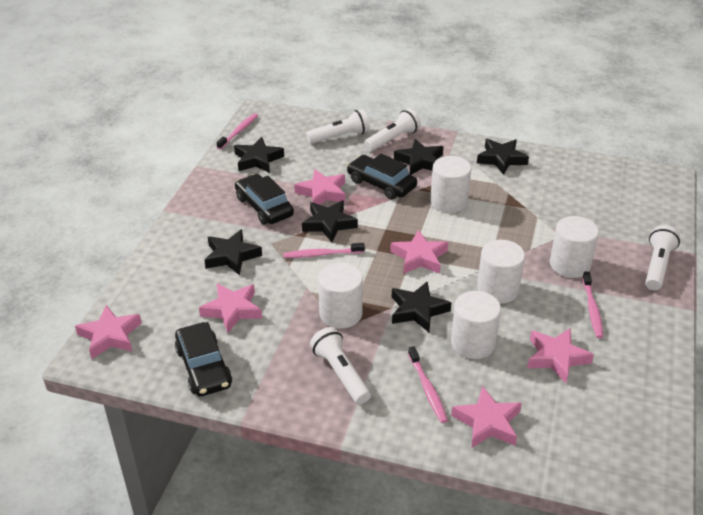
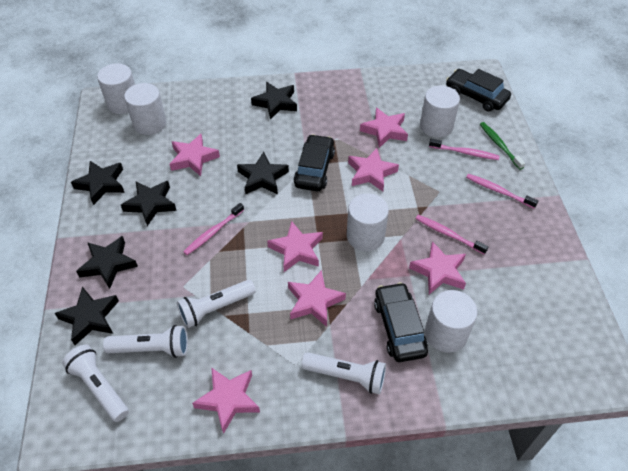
green toothbrush: none = 0 -> [480,122,525,170] = 1
pink star: [75,305,142,359] [199,283,262,333] [294,169,345,205] [390,230,449,274] [451,386,522,448] [527,328,594,383] = 6 -> [170,134,220,176] [192,367,260,434] [267,221,323,272] [288,270,346,327] [348,148,399,191] [360,108,408,148] [409,241,466,294] = 7

